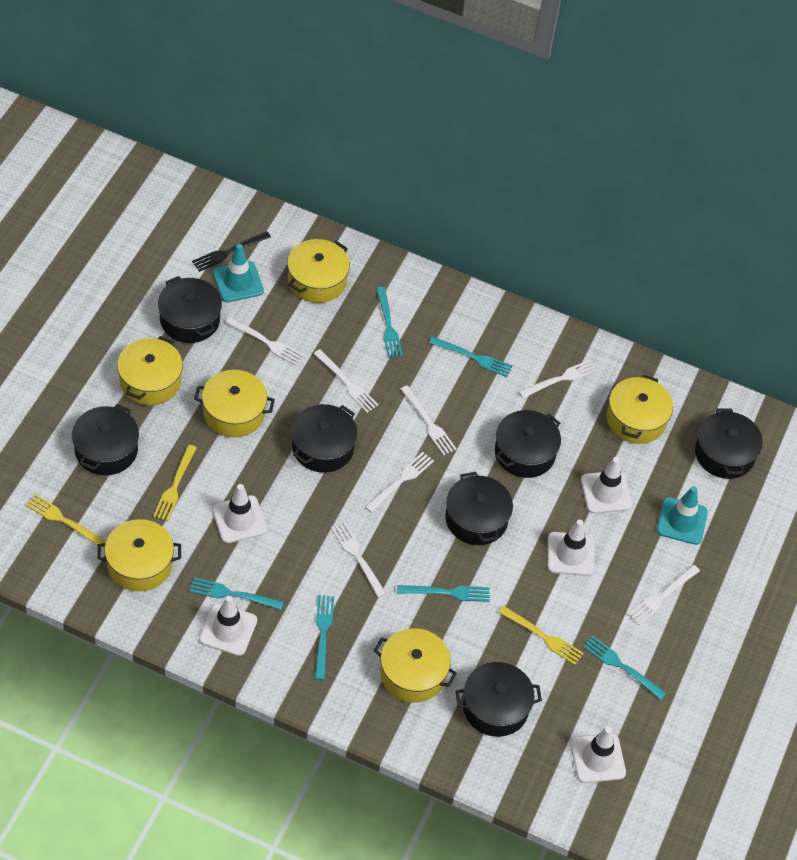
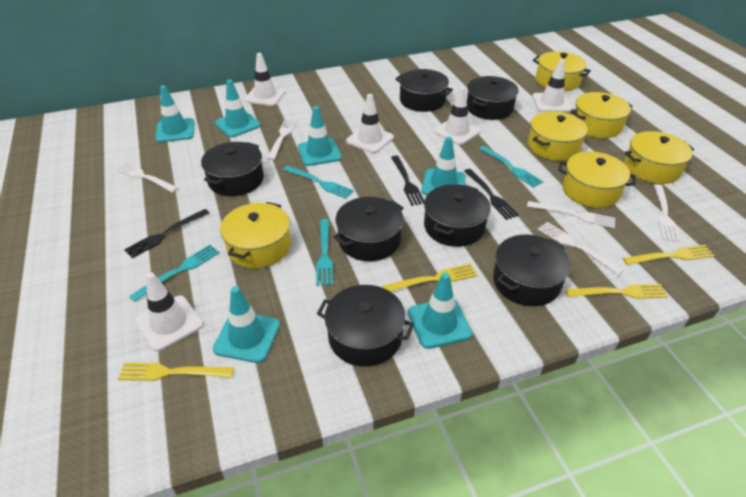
black fork: [192,231,271,272] = 1 -> [124,209,210,258] [391,155,424,206] [464,169,519,220] = 3
turquoise fork: [189,577,284,610] [315,595,334,680] [376,287,403,358] [397,585,490,602] [429,336,513,377] [583,635,666,700] = 6 -> [129,245,219,302] [283,166,354,199] [316,219,333,286] [479,146,543,188] = 4
turquoise traffic cone: [213,244,264,302] [657,486,708,545] = 2 -> [155,85,194,142] [213,286,280,363] [215,80,261,137] [298,106,341,166] [408,273,472,349] [421,136,466,195] = 6
white fork: [225,317,304,366] [314,349,378,413] [331,522,386,598] [365,452,434,513] [401,385,457,456] [519,359,598,398] [628,565,700,626] = 7 -> [115,162,178,193] [267,119,297,160] [527,201,616,228] [538,222,624,275] [654,184,680,242] = 5
yellow fork: [26,494,106,549] [153,445,197,521] [498,606,584,665] = 3 -> [118,363,234,381] [382,264,477,292] [565,284,668,299] [623,245,715,265] = 4

